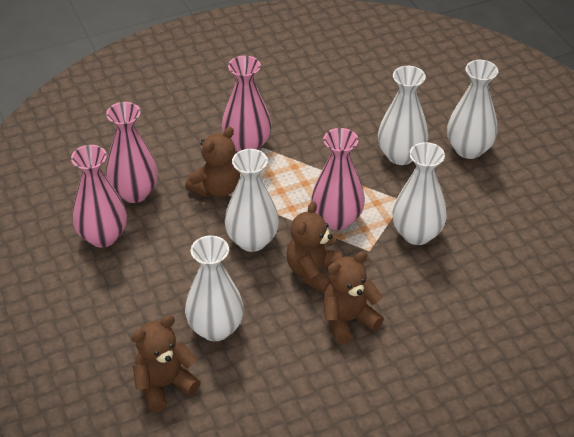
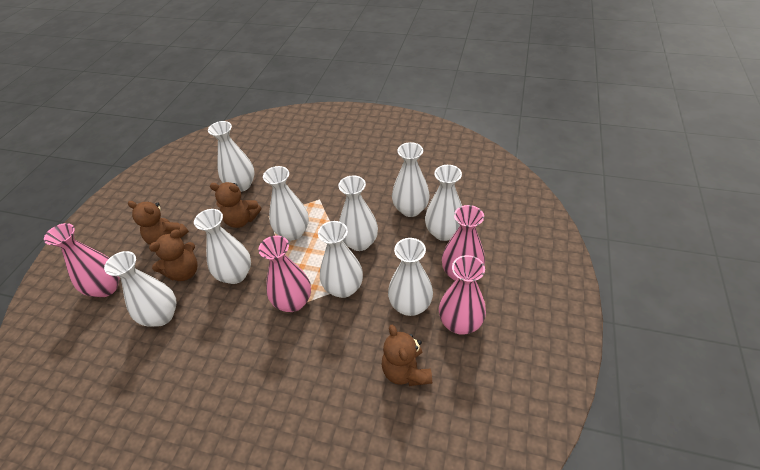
white vase: [185,236,244,341] [225,149,279,252] [378,66,428,165] [392,142,447,245] [447,60,498,159] = 5 -> [104,251,177,327] [194,209,251,284] [208,121,255,192] [263,166,309,240] [318,221,363,298] [338,176,378,251] [388,238,433,316] [392,142,430,217] [425,165,462,241] = 9

